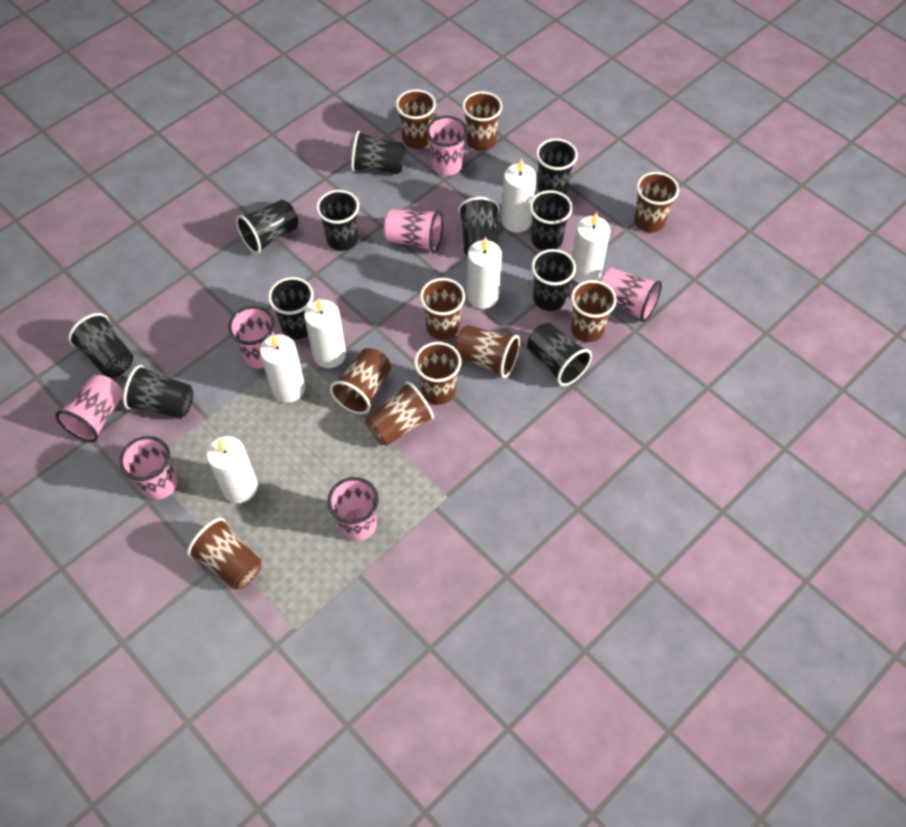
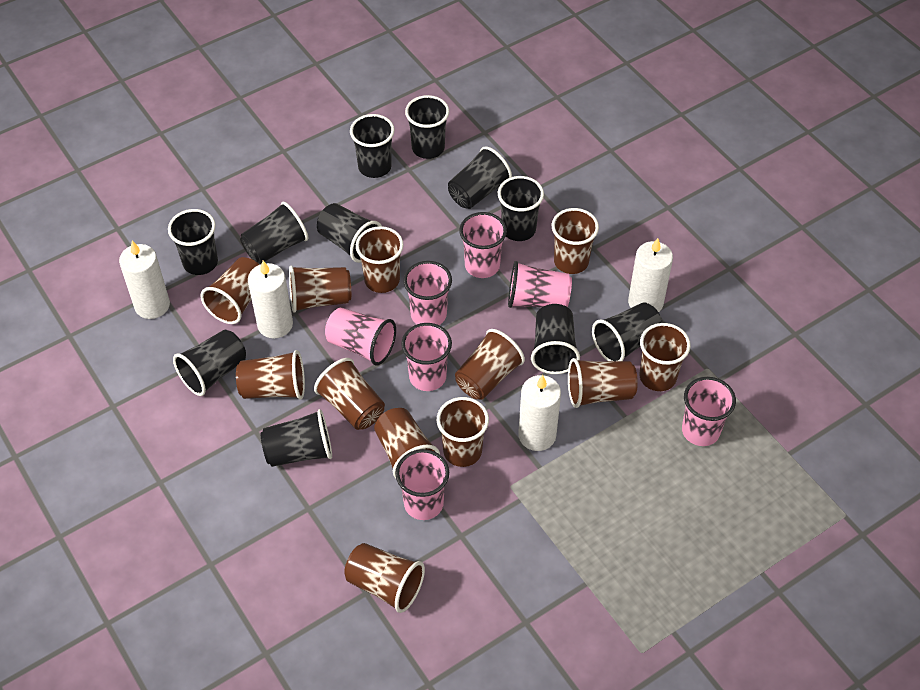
brown cup: [187,518,261,590] [330,348,391,414] [365,381,434,446] [396,89,436,149] [414,342,462,405] [420,278,465,340] [455,325,520,378] [462,91,503,151] [571,280,617,342] [634,172,679,233] = 10 -> [200,257,259,324] [236,350,305,400] [289,265,351,313] [314,358,385,430] [344,543,425,613] [356,226,404,293] [374,408,440,478] [437,397,489,467] [455,329,525,400] [552,208,599,274] [568,358,638,408] [640,323,691,391] = 12
white candle: [206,436,258,503] [260,334,305,403] [304,298,346,368] [467,237,502,309] [501,159,537,233] [572,212,610,283] = 6 -> [119,241,170,319] [248,261,293,338] [518,375,561,451] [628,238,673,312] = 4

